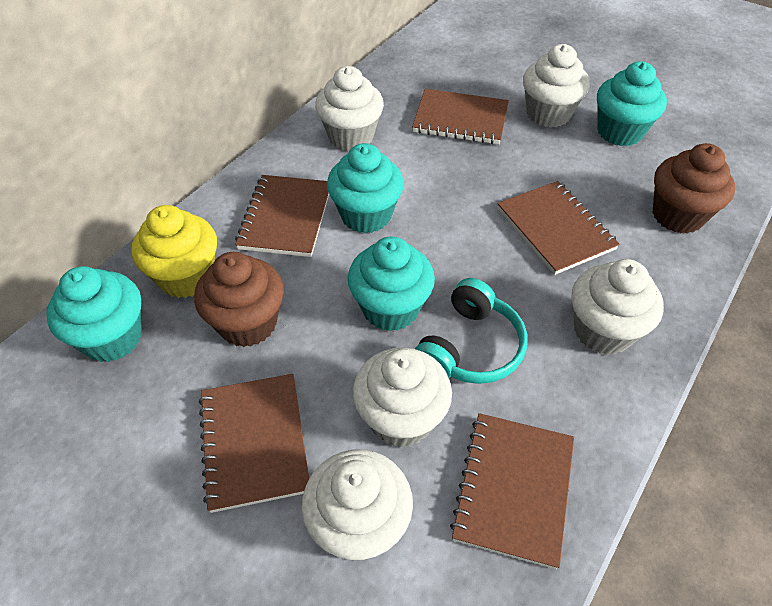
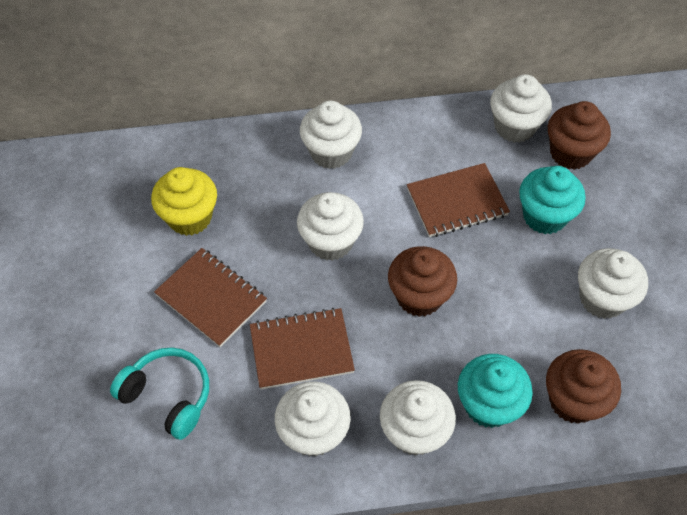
brown cupcake: [194,252,284,347] [653,143,735,234] = 2 -> [388,246,457,317] [546,349,621,424] [548,101,611,170] = 3
brown notebook: [199,374,309,513] [235,175,329,257] [412,89,509,144] [450,413,574,569] [497,181,620,275] = 5 -> [154,248,267,347] [250,308,355,389] [407,163,510,237] = 3
turquoise cupcake: [46,266,142,362] [327,143,404,234] [348,237,435,331] [597,61,667,146] = 4 -> [458,354,533,428] [519,166,586,234] = 2
white cupcake: [302,449,413,561] [315,66,384,151] [353,348,452,448] [523,44,590,128] [572,259,664,355] = 5 -> [275,381,351,457] [297,192,364,261] [300,101,362,169] [380,380,456,456] [490,74,552,143] [578,248,648,319] = 6

